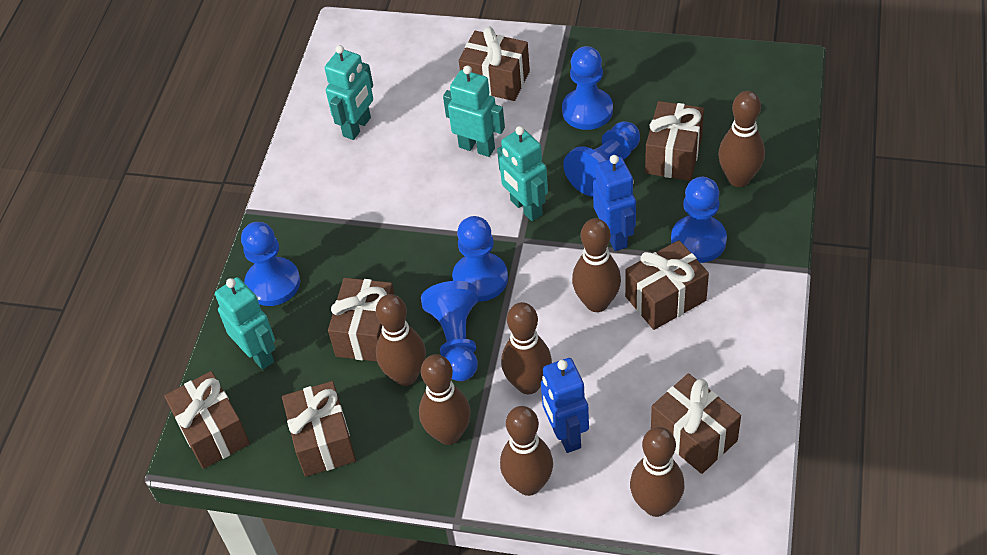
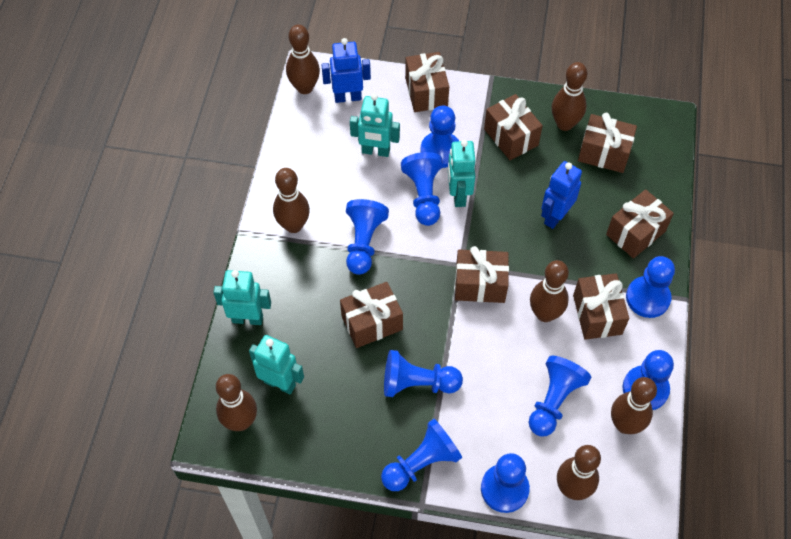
blue pawn: [241,222,300,306] [421,281,479,381] [452,216,508,302] [562,46,613,130] [563,121,640,197] [671,177,727,263] = 6 -> [346,199,389,275] [381,419,462,491] [384,350,463,397] [401,152,443,226] [420,106,459,168] [481,453,530,513] [529,356,591,437] [622,350,674,410] [626,256,675,318] = 9

